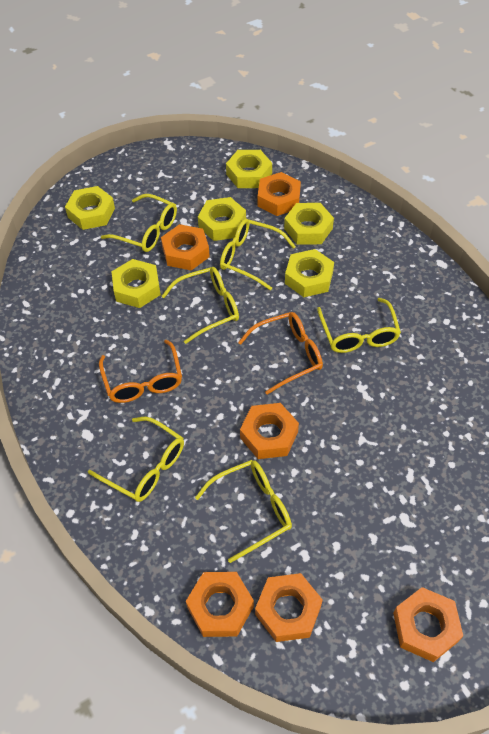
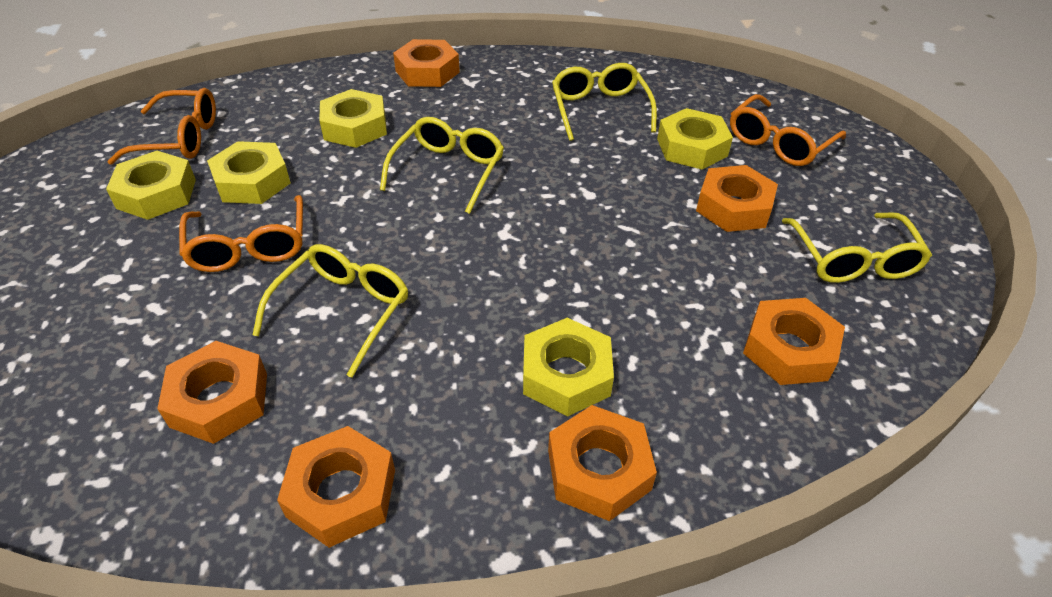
orange glasses: [99,340,182,403] [238,312,323,394] = 2 -> [107,88,216,165] [179,195,303,272] [730,94,846,166] = 3
yellow glasses: [88,417,184,502] [101,194,177,252] [162,267,239,344] [195,460,292,563] [220,219,296,291] [317,298,401,353] = 6 -> [253,244,408,378] [380,117,504,214] [552,63,657,141] [782,212,932,283] = 4
yellow nut: [65,186,115,230] [112,259,161,308] [198,197,246,241] [226,150,272,188] [284,203,334,244] [285,249,334,297] = 6 -> [106,151,196,220] [207,141,291,204] [319,89,387,148] [523,318,614,417] [657,108,733,170] = 5

